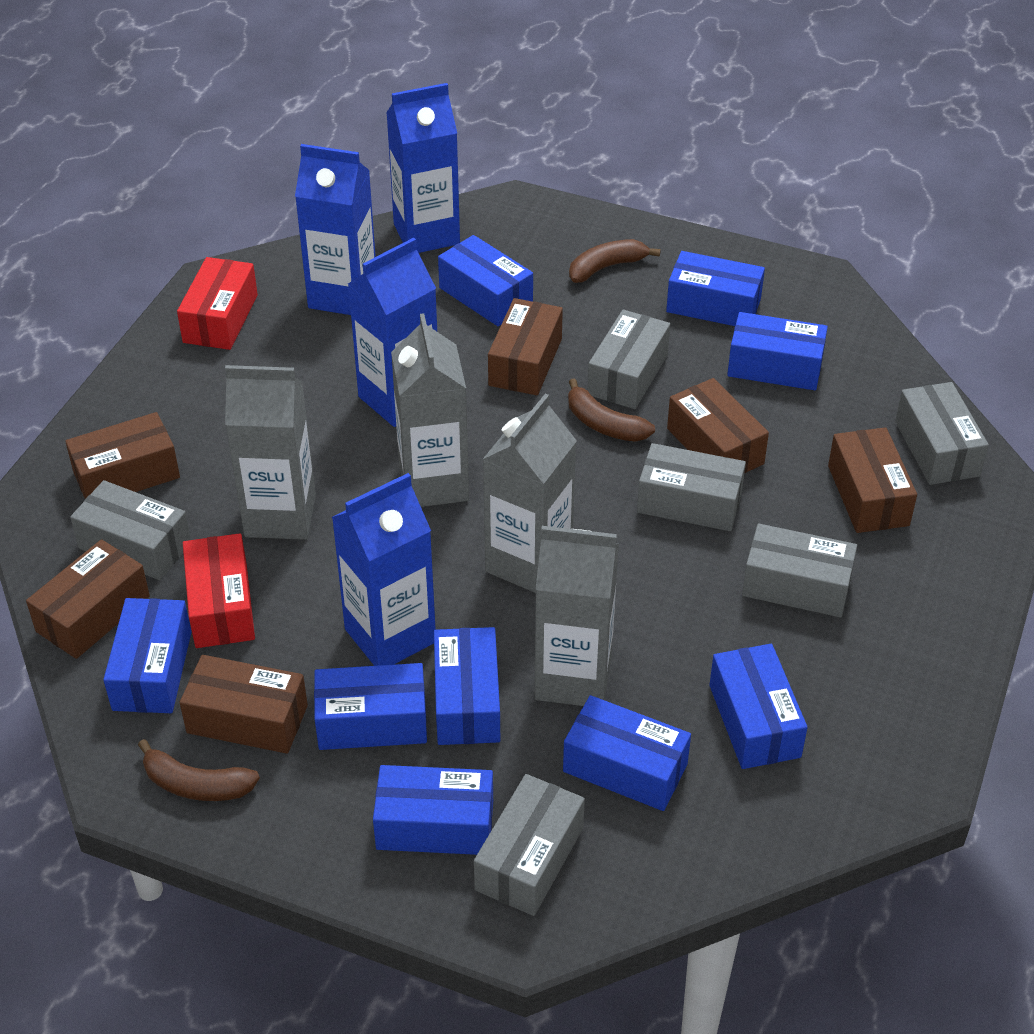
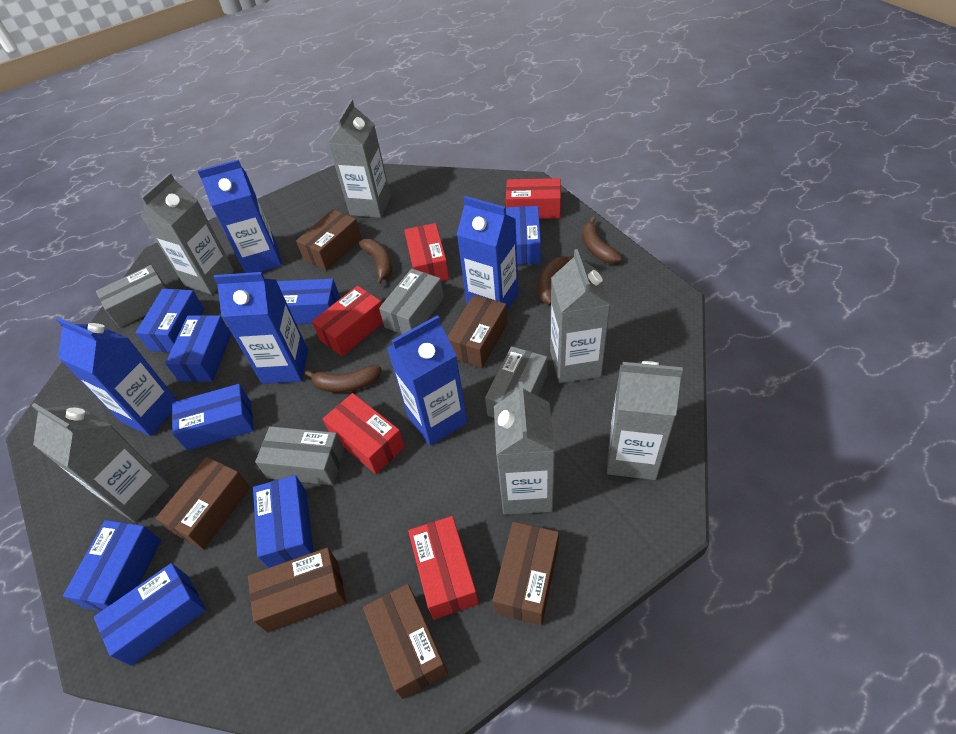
blue box: [103,598,191,713] [314,663,427,750] [373,765,493,855] [434,627,500,745] [438,235,533,326] [563,695,691,811] [666,251,765,326] [709,644,808,769] [727,312,828,390] = 9 -> [63,520,161,611] [94,563,206,666] [136,289,204,352] [165,315,231,382] [172,384,254,450] [253,475,314,568] [277,278,340,324] [506,206,541,265] = 8
blue carton: [295,144,376,315] [332,473,436,666] [348,237,437,427] [386,83,460,253] = 4 -> [57,318,178,436] [197,160,282,273] [214,272,308,384] [387,315,468,446] [457,196,519,310] = 5
brown banana: [138,739,260,801] [568,378,655,442] [569,239,661,283] = 3 -> [305,365,381,393] [359,239,392,285] [538,254,574,304] [582,217,622,263] = 4
grey box: [70,480,191,580] [474,774,585,916] [587,309,670,409] [637,443,746,531] [742,523,857,617] [895,382,989,485] = 6 -> [96,265,167,328] [255,426,345,485] [379,269,444,334] [485,346,547,418] = 4
grey carton: [225,365,316,540] [391,313,469,507] [482,394,577,593] [535,526,619,706] = 4 -> [31,403,170,523] [141,173,234,295] [328,99,391,218] [494,382,555,515] [550,249,611,383] [607,361,683,480] = 6
red box: [177,257,258,350] [183,533,255,648] = 2 -> [312,286,383,357] [323,393,405,474] [404,223,449,281] [408,516,479,620] [506,178,561,219] = 5

